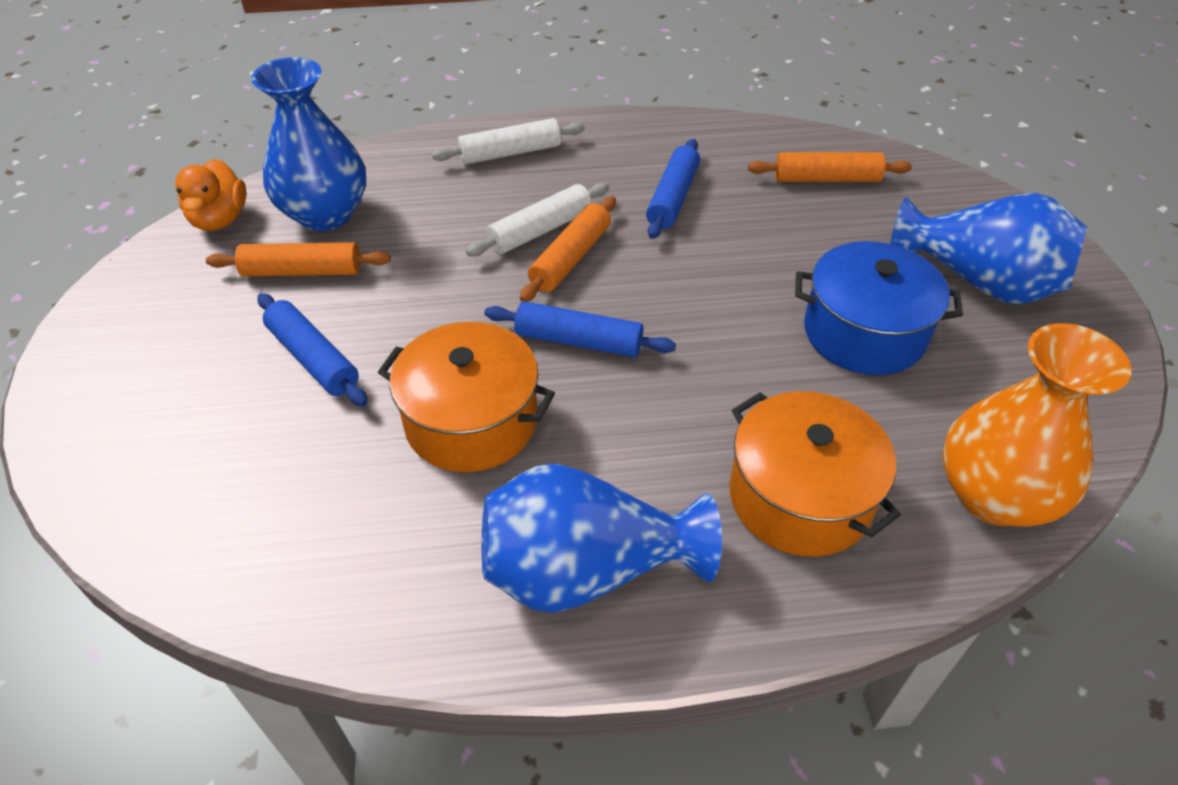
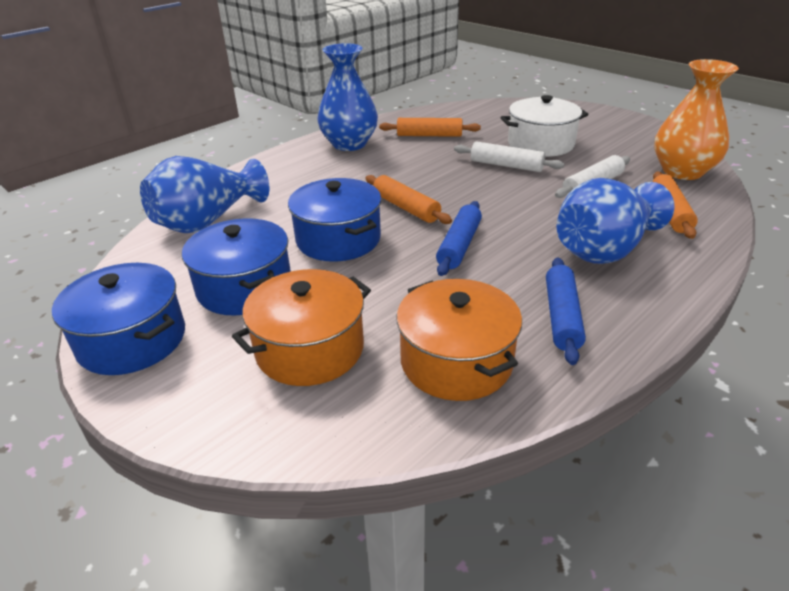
blue pot: [795,241,963,375] = 1 -> [52,263,185,375] [182,218,291,316] [288,178,382,262] = 3
blue rolling pin: [257,293,368,406] [485,301,676,357] [646,139,700,239] = 3 -> [436,201,482,276] [546,257,586,365] = 2
orange duck: [175,159,247,231] = 1 -> none = 0
white pot: none = 0 -> [501,95,589,157] = 1

